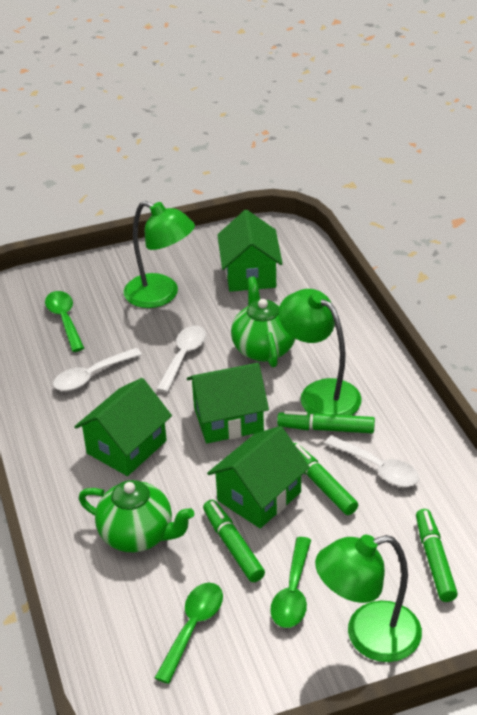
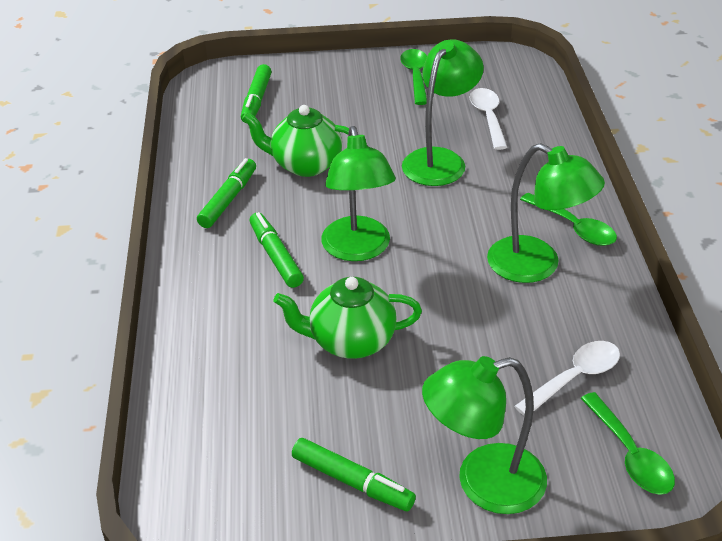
green house: [74,378,172,476] [187,363,269,443] [207,426,310,528] [217,210,283,292] = 4 -> none = 0
green lamp: [124,201,195,308] [279,289,362,416] [315,535,422,662] = 3 -> [321,126,396,261] [402,39,484,186] [422,356,547,514] [487,143,605,283] = 4
white spoon: [53,348,142,391] [156,325,206,393] [325,436,419,487] = 3 -> [470,88,507,150] [514,341,620,416] = 2

